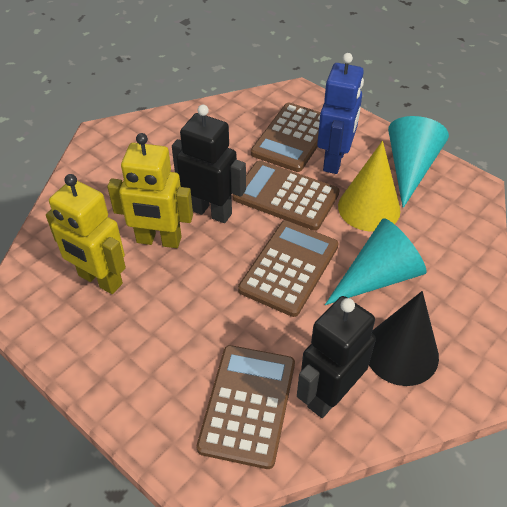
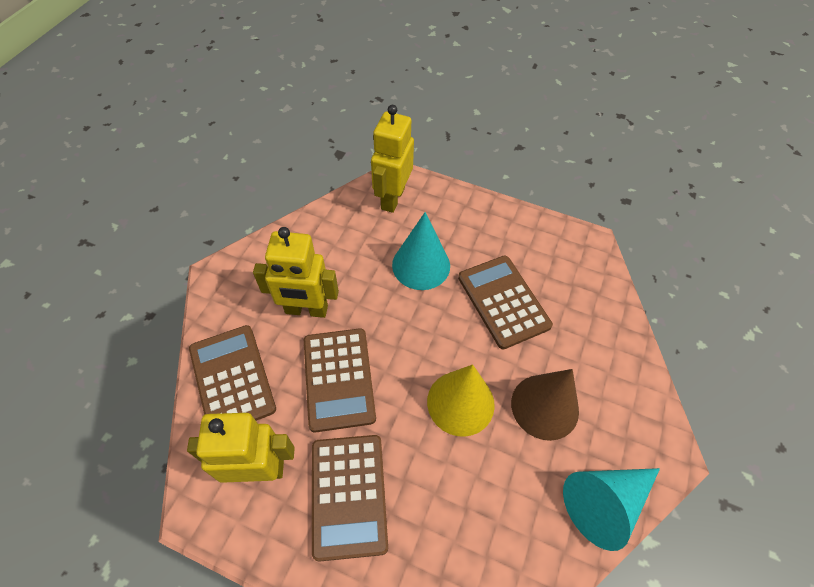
black cone: [369,291,439,386] = 1 -> none = 0
black robot: [172,105,246,223] [297,296,376,418] = 2 -> none = 0
blue robot: [317,53,364,174] = 1 -> none = 0
brown cone: none = 0 -> [511,369,579,441] = 1
yellow robot: [46,174,126,294] [107,133,193,248] = 2 -> [187,413,295,483] [253,227,339,318] [371,105,414,213] = 3

